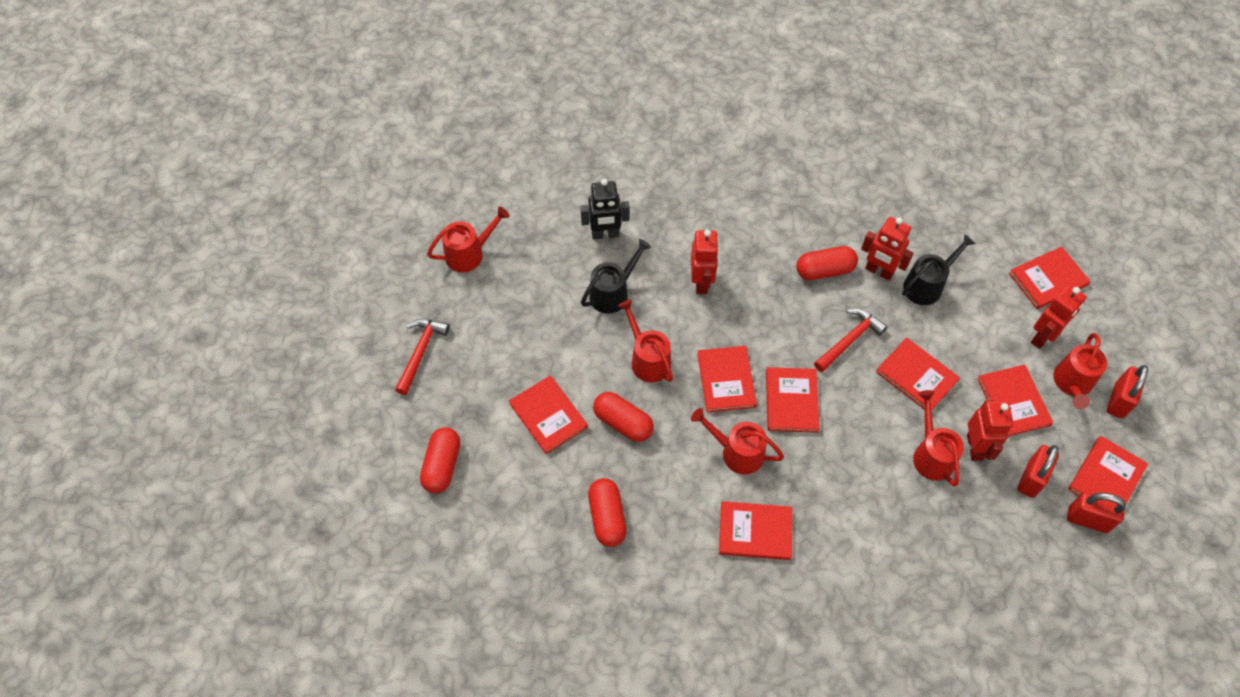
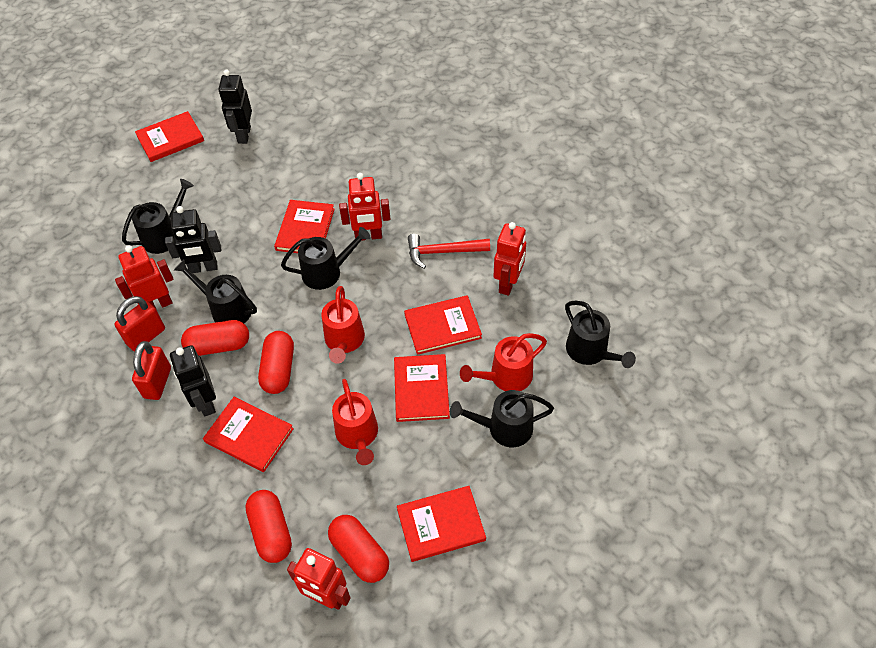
black robot: [580,179,630,239] = 1 -> [165,206,221,273] [170,345,216,416] [218,70,252,144] = 3
black watering can: [581,239,651,314] [902,234,976,305] = 2 -> [122,179,194,254] [174,259,257,323] [281,227,370,290] [450,390,554,447] [565,301,636,368] = 5
red book: [509,375,588,454] [697,346,757,412] [719,501,792,560] [766,367,820,433] [876,338,960,411] [977,365,1053,436] [1009,246,1091,309] [1068,436,1148,504] = 8 -> [135,111,204,162] [203,397,294,472] [274,200,335,253] [394,354,450,422] [397,486,486,562] [404,295,482,355] = 6
red hammer: [395,319,450,395] [814,309,887,372] = 2 -> [408,234,490,269] = 1
red padlock: [1017,445,1059,498] [1067,493,1126,533] [1107,365,1149,419] = 3 -> [114,296,165,352] [132,341,171,400] = 2
red watering can: [427,207,510,272] [618,299,673,382] [691,408,784,474] [913,390,964,486] [1053,333,1107,409] = 5 -> [321,286,365,364] [332,379,378,465] [460,333,547,391] = 3

